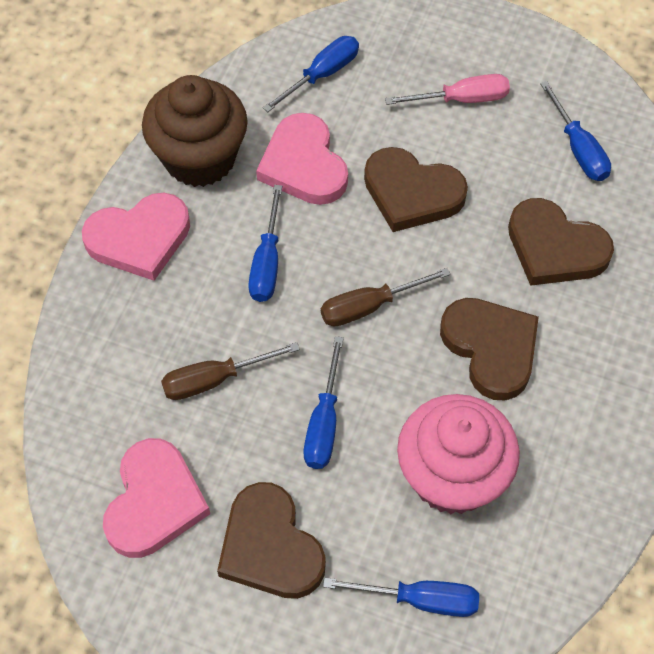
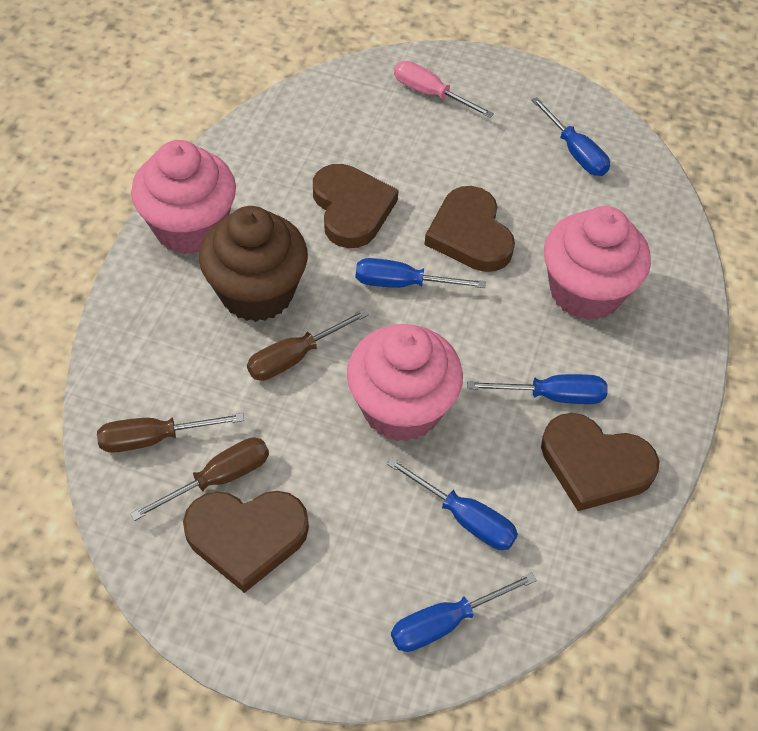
brown screwdriver: [161,342,300,400] [321,268,451,327] = 2 -> [97,413,244,453] [130,437,269,521] [247,309,369,381] = 3
pink cupcake: [397,394,520,514] = 1 -> [131,140,236,255] [347,324,463,442] [544,206,651,320] = 3
pink heart: [82,193,190,281] [103,438,210,558] [256,113,348,205] = 3 -> none = 0

